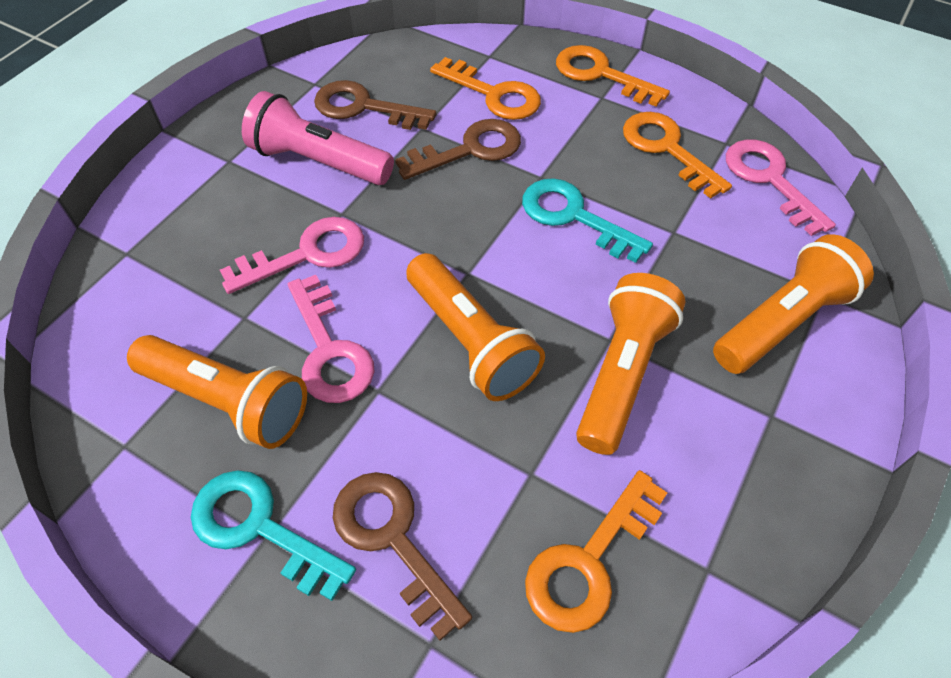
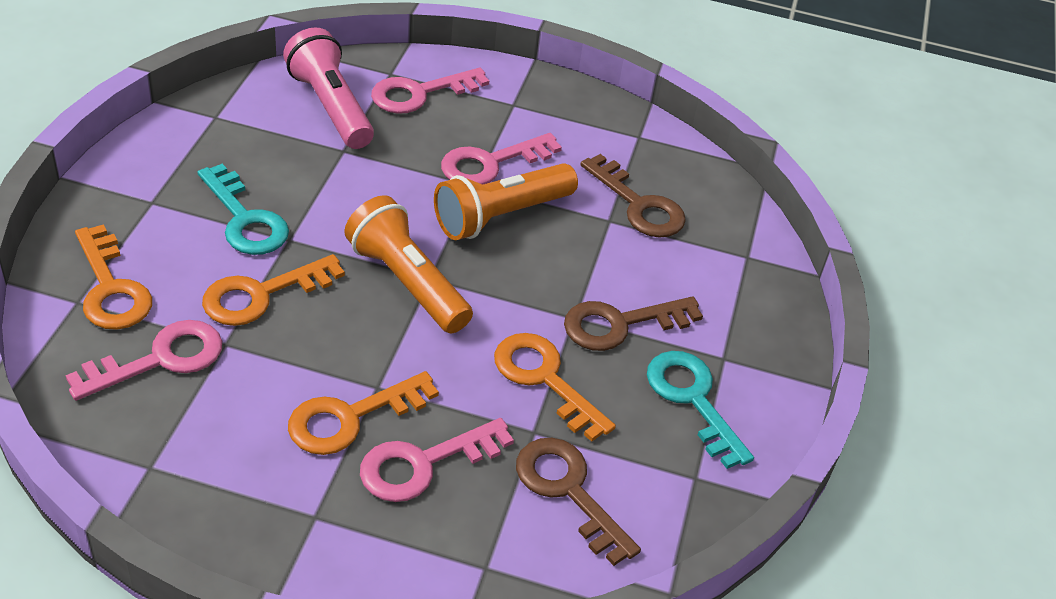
orange flashlight: [127,335,307,449] [406,253,545,401] [576,273,686,455] [713,234,874,374] = 4 -> [344,195,473,333] [434,163,578,240] = 2
pink key: [220,217,364,294] [288,275,375,403] [726,139,836,236] = 3 -> [65,320,222,401] [360,418,514,502] [371,67,489,114] [441,133,562,185] = 4

